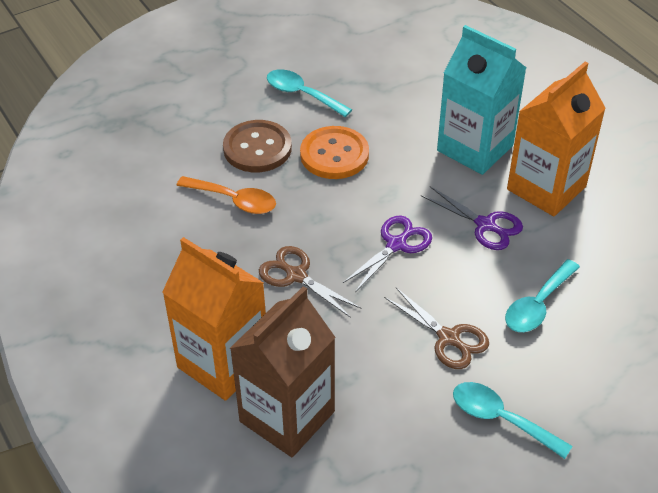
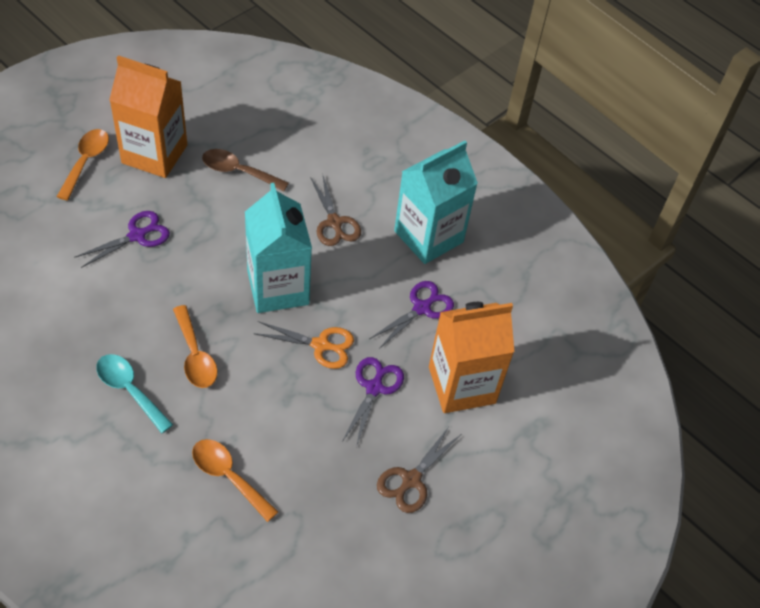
brown button: [223,120,292,172] = 1 -> none = 0
brown carton: [230,286,335,457] = 1 -> none = 0
brown spoon: none = 0 -> [202,149,289,191] = 1
orange button: [300,126,369,179] = 1 -> none = 0
orange scissors: none = 0 -> [253,321,354,369] = 1
orange spoon: [176,176,276,214] = 1 -> [57,129,109,201] [173,305,217,388] [192,439,278,522] = 3
purple scissors: [343,215,432,292] [421,186,523,250] = 2 -> [74,211,170,268] [342,357,404,447] [369,281,454,349] = 3
turquoise carton: [437,25,526,175] = 1 -> [245,183,312,313] [394,140,478,264] = 2
turquoise spoon: [267,69,352,117] [453,382,572,459] [505,259,580,332] = 3 -> [96,354,173,433] = 1

